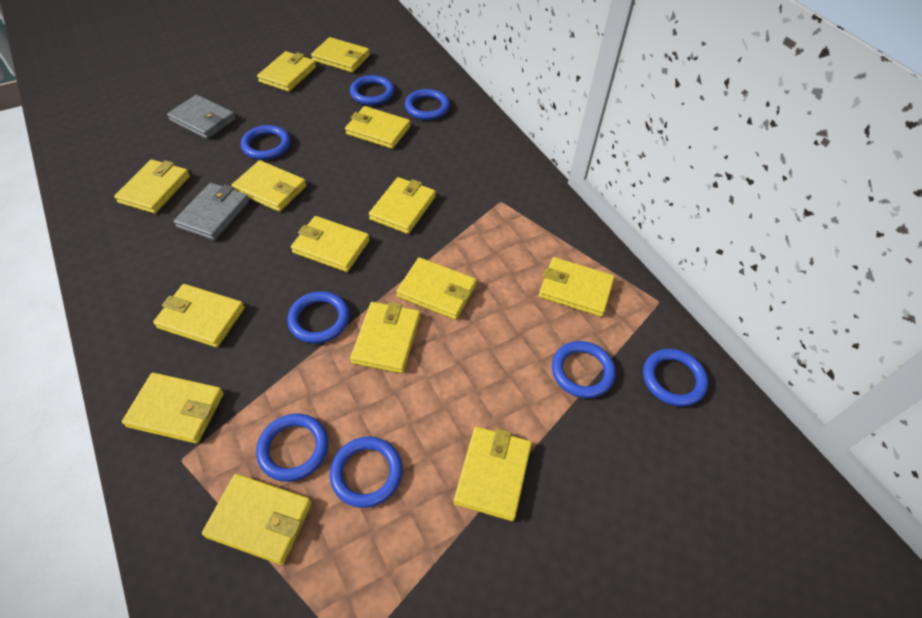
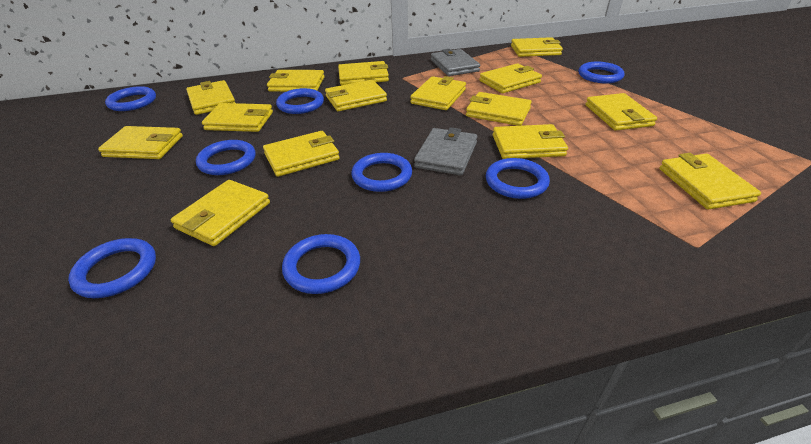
yellow wallet: [114,159,190,214] [122,373,224,444] [153,284,245,347] [202,474,312,565] [232,160,306,212] [257,51,316,92] [291,216,370,272] [311,37,370,73] [345,106,410,149] [350,302,420,373] [369,177,436,234] [396,257,477,320] [454,426,532,521] [539,257,615,317] = 14 -> [98,126,183,159] [171,180,270,246] [186,80,235,115] [202,103,273,132] [263,131,340,177] [267,70,325,92] [325,80,387,111] [338,61,389,85] [410,76,466,110] [466,92,532,126] [479,64,542,93] [493,124,568,159] [511,37,563,57] [586,93,657,131] [659,153,761,210] = 15

